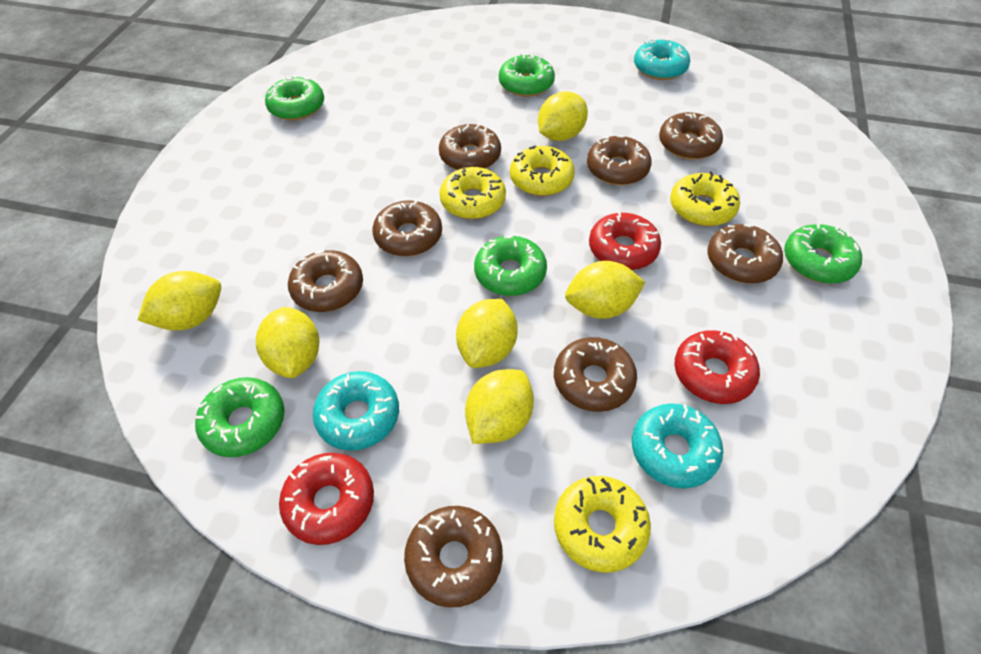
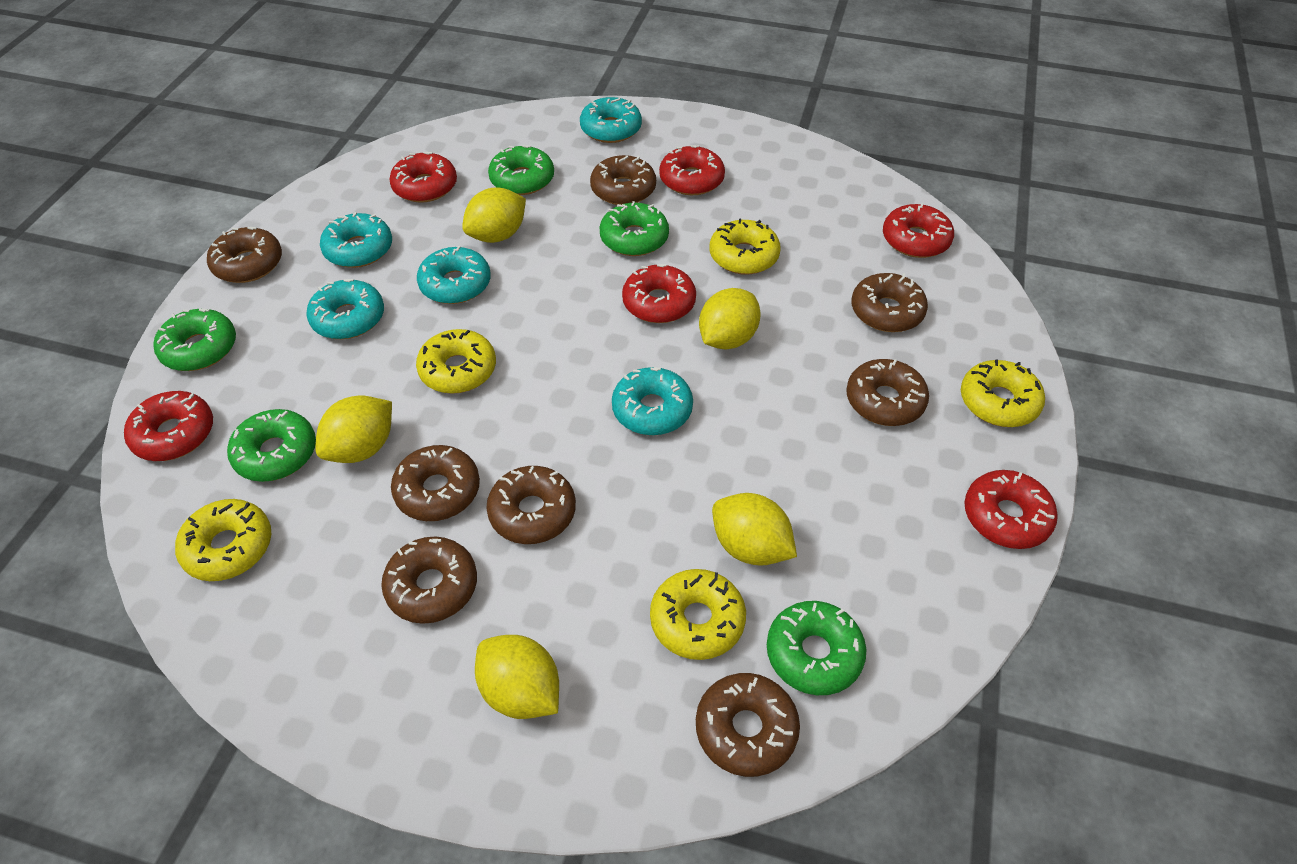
red donut: [279,453,374,545] [589,212,661,270] [675,330,760,404] = 3 -> [124,391,213,461] [389,152,457,203] [622,264,696,323] [659,145,725,195] [883,203,954,258] [964,470,1058,549] = 6
turquoise donut: [313,371,399,451] [632,403,723,489] [634,39,690,80] = 3 -> [306,279,384,339] [320,212,392,268] [417,246,491,304] [580,97,642,143] [612,367,693,435] = 5
yellow donut: [439,167,506,219] [510,145,575,196] [554,476,651,573] [670,171,740,226] = 4 -> [175,499,271,581] [416,329,496,394] [650,569,746,660] [710,219,781,275] [961,359,1045,427] = 5
yellow lemon: [138,271,221,331] [256,307,319,378] [456,299,518,368] [465,369,534,444] [538,92,588,141] [565,261,646,319] = 6 -> [315,396,392,463] [462,187,526,243] [475,635,559,719] [699,288,761,349] [712,493,797,566] = 5

